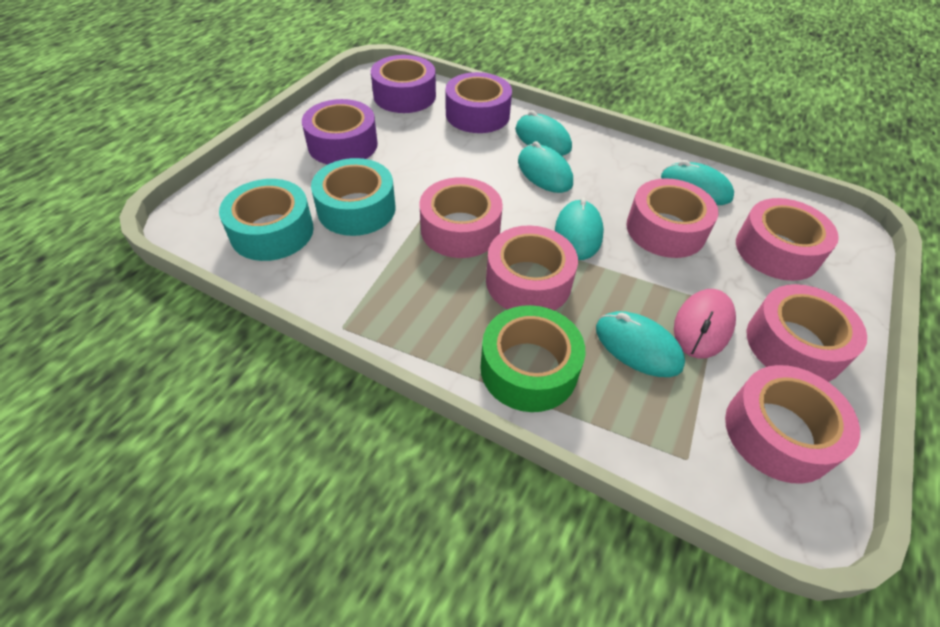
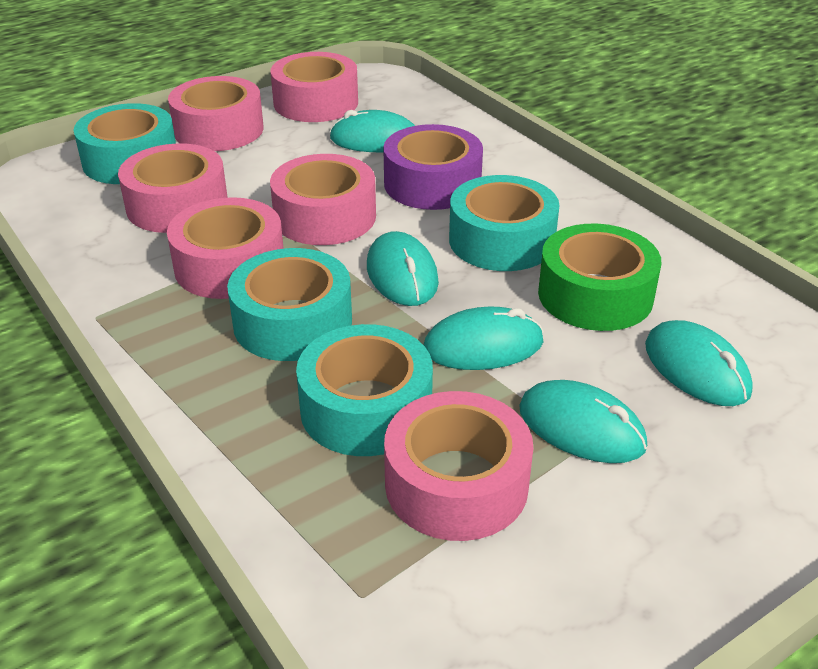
pink mouse: [674,289,736,359] = 1 -> none = 0
purple tape: [302,99,378,164] [371,55,436,113] [445,72,512,133] = 3 -> [383,124,483,210] = 1
turquoise tape: [219,179,314,261] [311,158,395,236] = 2 -> [74,103,176,184] [227,248,352,361] [296,324,433,456] [449,175,560,271] = 4

